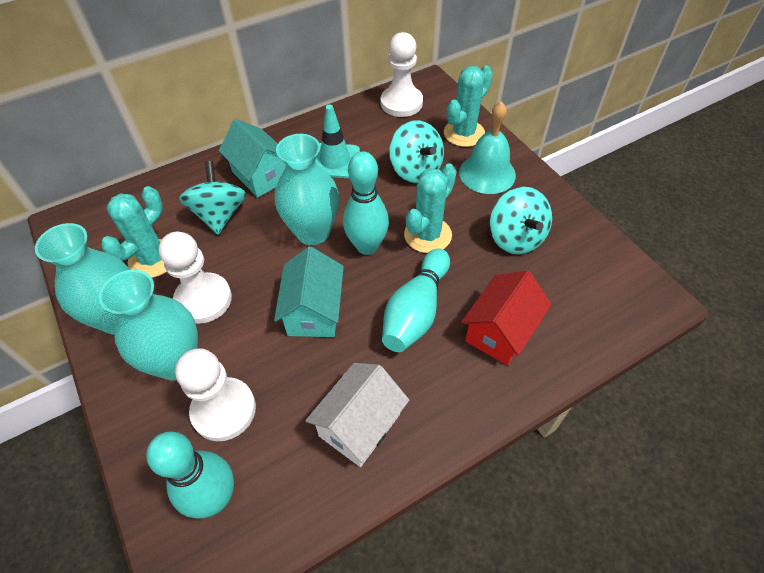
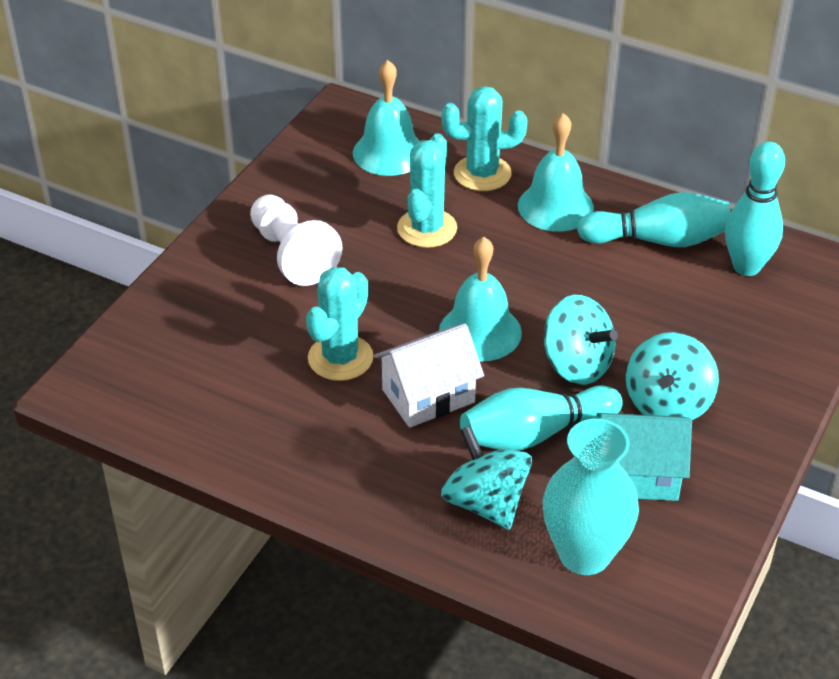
red house: [461,271,551,366] = 1 -> none = 0
turquoise bell: [459,101,516,194] = 1 -> [353,60,420,176] [439,237,522,362] [518,113,594,232] = 3
turquoise house: [219,119,286,198] [274,247,344,337] = 2 -> [596,413,692,501] = 1
turquoise traffic cone: [316,105,360,178] = 1 -> none = 0
turquoise vase: [35,223,130,335] [99,270,198,380] [275,134,339,245] = 3 -> [543,419,639,575] = 1
white pawn: [159,232,232,324] [175,348,256,441] [380,32,423,117] = 3 -> [250,194,342,286] = 1

